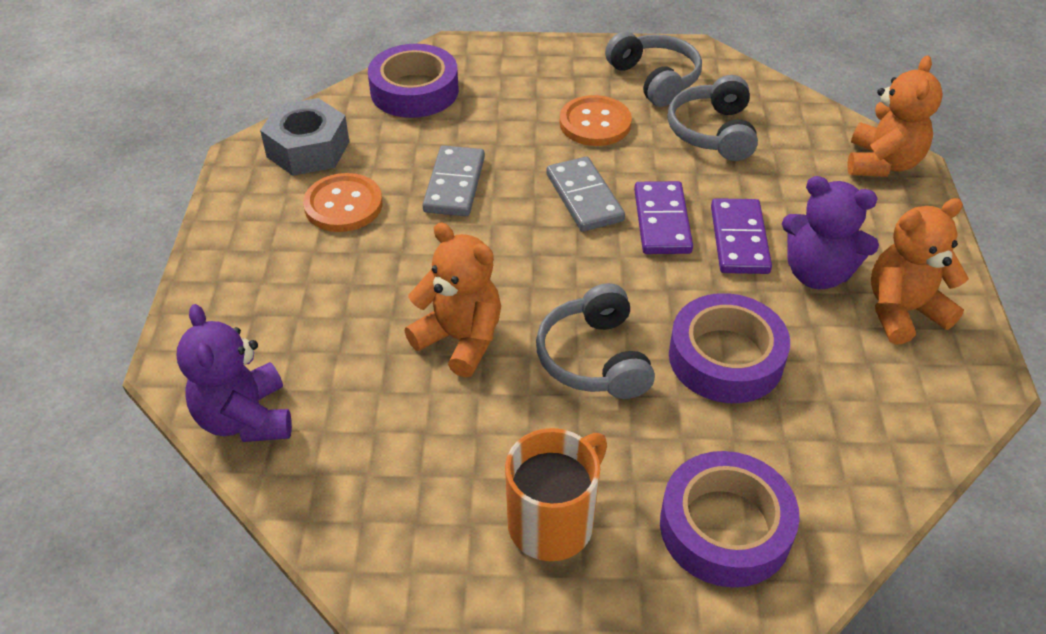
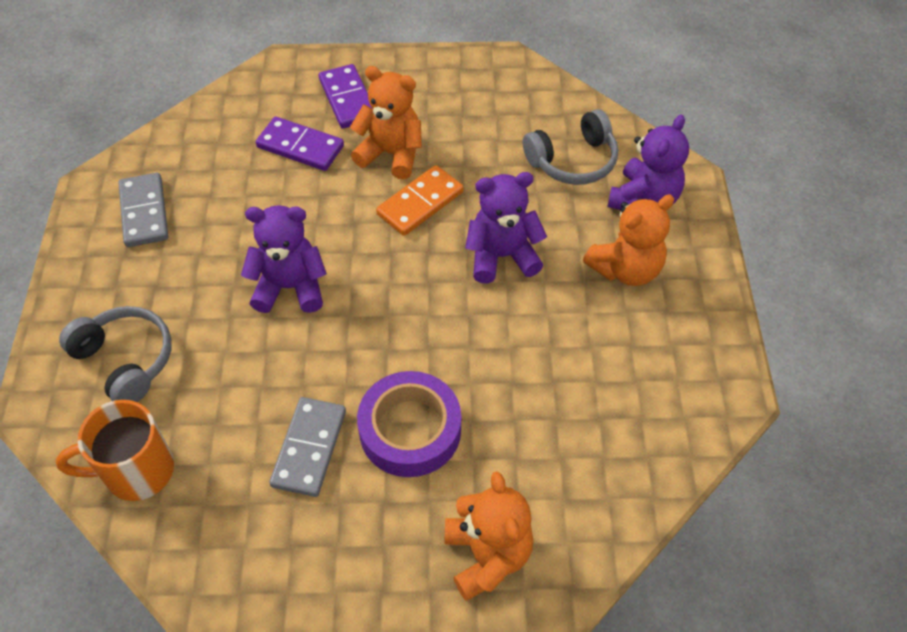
grey headphones: [536,283,655,399] [605,31,702,107] [667,75,758,161] = 3 -> [59,306,172,402] [523,109,618,185] = 2
grey nut: [260,98,349,176] = 1 -> none = 0
orange button: [303,173,383,232] [560,95,632,146] = 2 -> none = 0
orange domino: none = 0 -> [376,165,463,236] = 1
purple tape: [368,44,459,118] [660,451,800,588] [669,293,790,403] = 3 -> [357,371,461,477] = 1
purple teddy bear: [177,304,292,442] [782,176,879,289] = 2 -> [241,205,327,313] [465,172,547,284] [607,115,689,210] = 3

